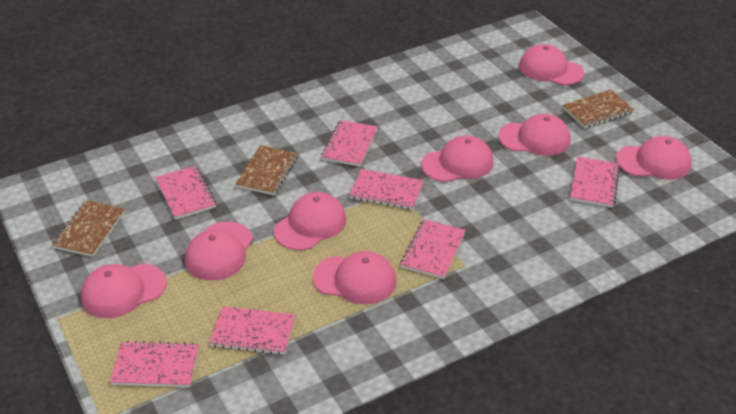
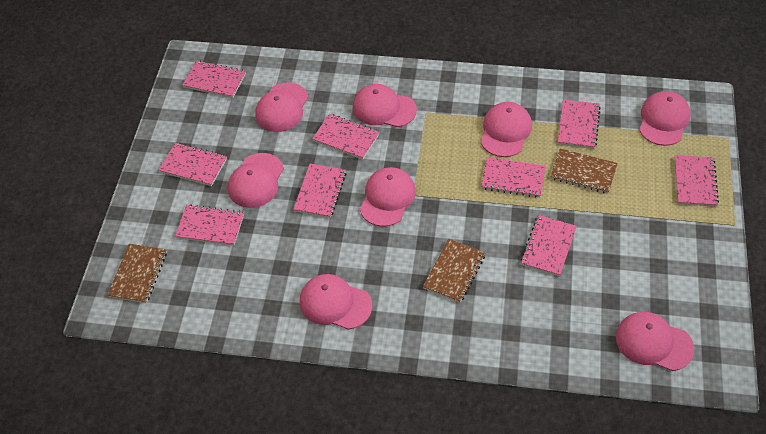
pink notebook: [110,341,199,387] [155,166,216,220] [209,306,295,355] [321,120,378,167] [349,169,424,210] [401,219,466,279] [570,157,620,207] = 7 -> [159,143,227,186] [175,205,244,246] [182,60,246,98] [293,164,346,218] [312,114,379,160] [481,157,545,198] [520,215,577,276] [558,99,601,149] [674,155,719,207] = 9

